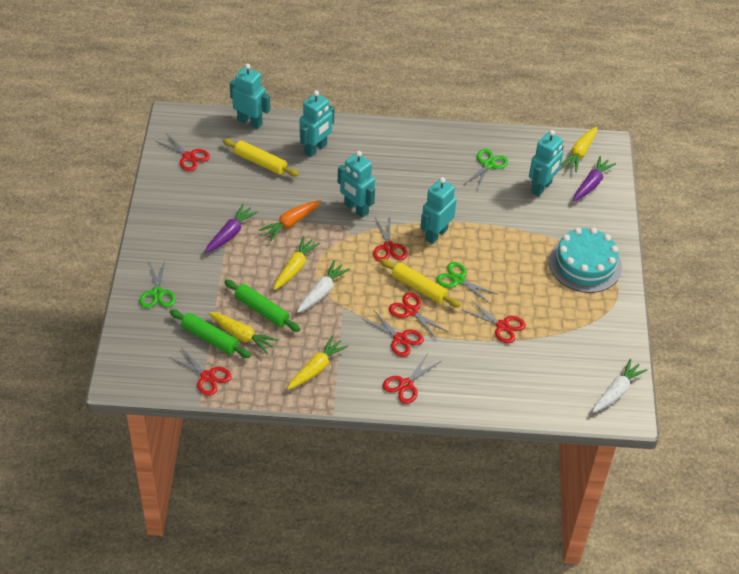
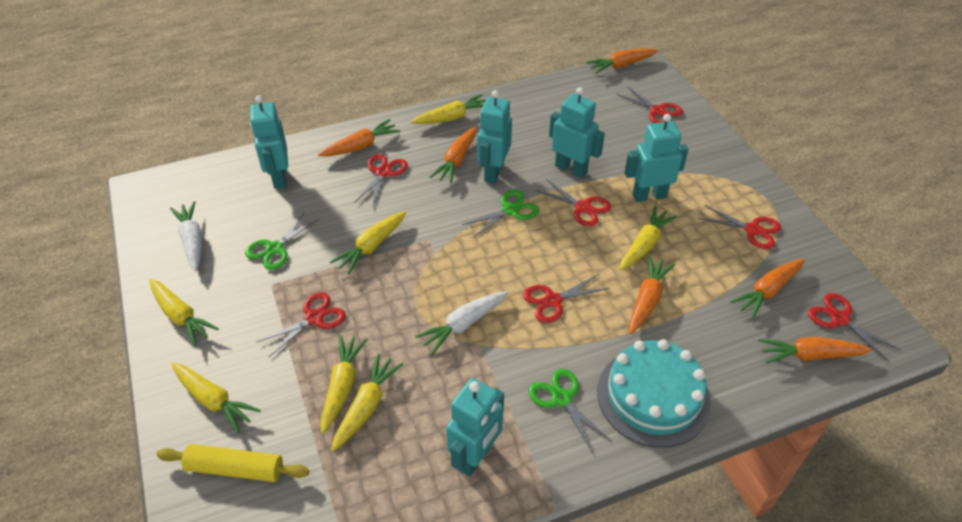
green rolling pin: [170,309,251,358] [225,280,300,332] = 2 -> none = 0
orange carrot: [259,200,321,241] = 1 -> [318,119,400,156] [430,127,477,184] [586,48,658,74] [629,256,675,334] [730,259,804,319] [759,337,872,364] = 6
purple carrot: [205,204,258,253] [573,156,616,201] = 2 -> none = 0
yellow carrot: [209,312,279,354] [274,236,320,290] [287,336,348,390] [561,127,597,172] = 4 -> [149,279,219,346] [172,363,261,433] [321,335,368,434] [330,211,406,275] [331,353,404,451] [411,94,486,124] [620,206,677,270] = 7
yellow rolling pin: [223,139,299,177] [380,259,461,308] = 2 -> [157,444,309,482] = 1

